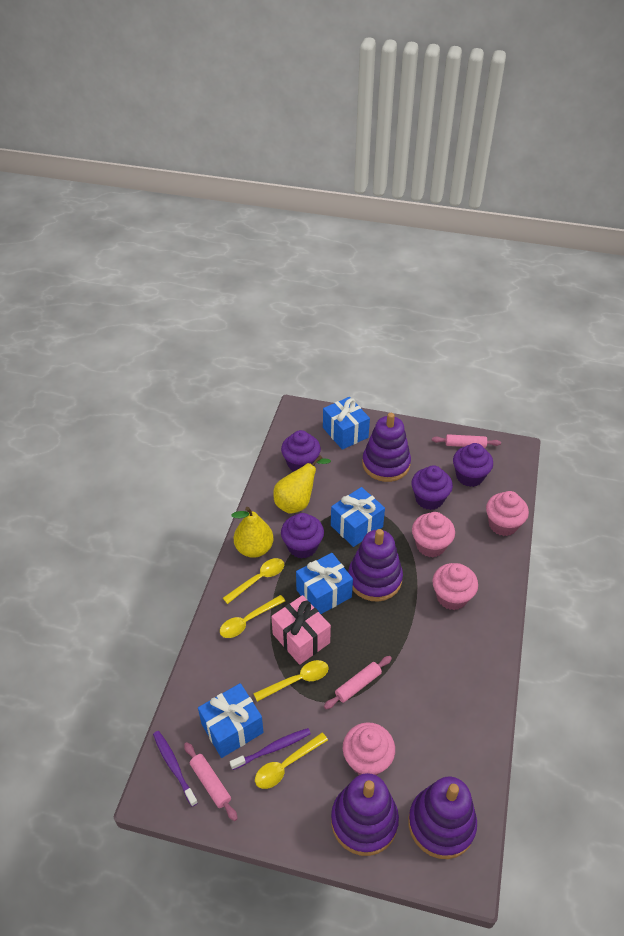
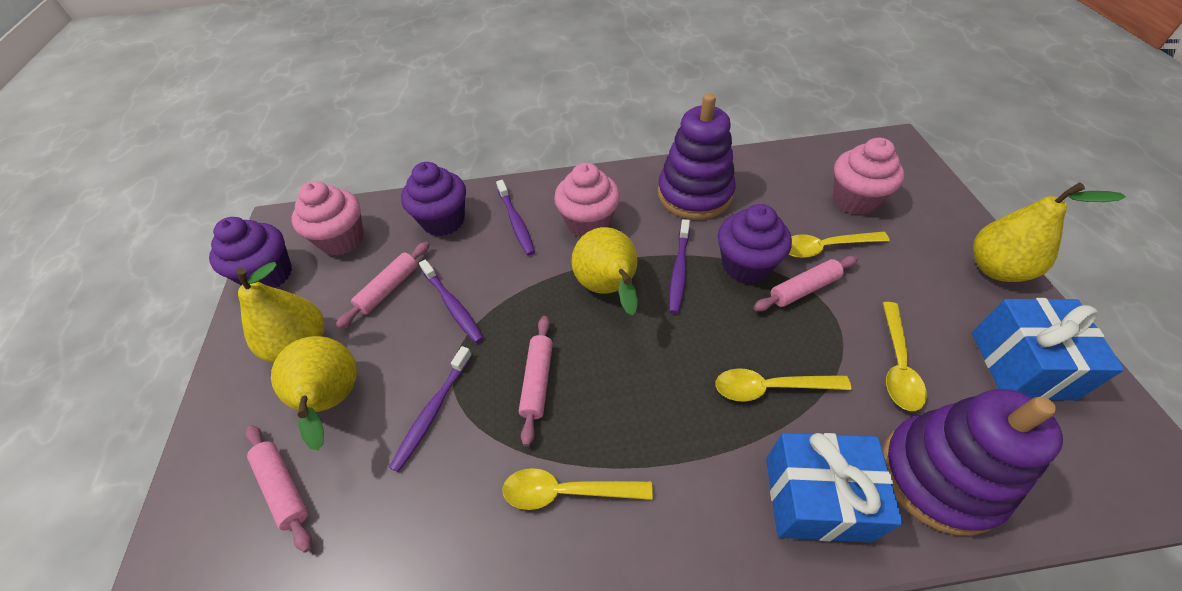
blue gift: [198,683,264,758] [296,553,353,614] [323,397,370,450] [331,487,385,547] = 4 -> [766,433,903,543] [972,298,1124,400] = 2
pink cupcake: [343,722,395,776] [412,512,455,557] [432,563,478,610] [486,491,529,536] = 4 -> [291,181,364,256] [554,163,620,238] [833,138,905,215] = 3
pink gift: [271,595,331,665] = 1 -> none = 0
pink rolling pin: [184,742,238,821] [324,656,392,709] [432,434,501,448] = 3 -> [246,425,312,553] [336,242,430,329] [519,316,553,446] [754,256,858,311] = 4
purple cupcake: [281,430,321,472] [281,513,324,558] [412,465,453,510] [453,443,493,487] = 4 -> [209,217,292,288] [401,162,466,236] [718,204,792,284] = 3
purple stacking toy: [331,773,399,856] [348,529,403,602] [362,413,411,482] [408,777,477,859] = 4 -> [658,94,736,220] [882,389,1063,536] = 2
purple toothbrush: [153,731,198,807] [230,728,311,770] = 2 -> [389,346,472,472] [419,259,484,343] [496,180,535,255] [669,219,690,314] = 4
yellow pear: [231,507,274,558] [273,455,331,514] = 2 -> [236,262,324,363] [271,336,357,451] [571,227,638,315] [973,182,1126,282] = 4

